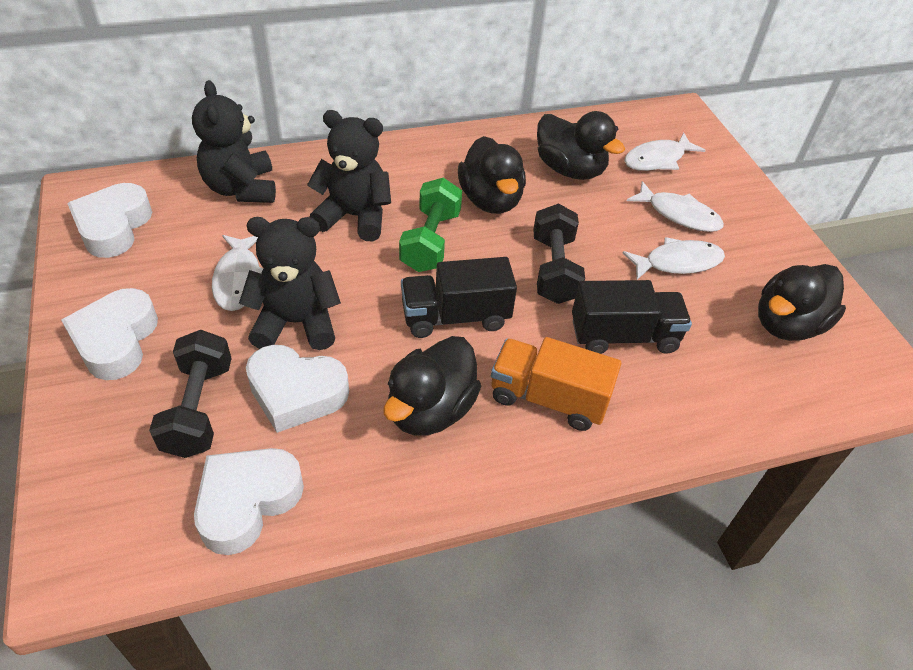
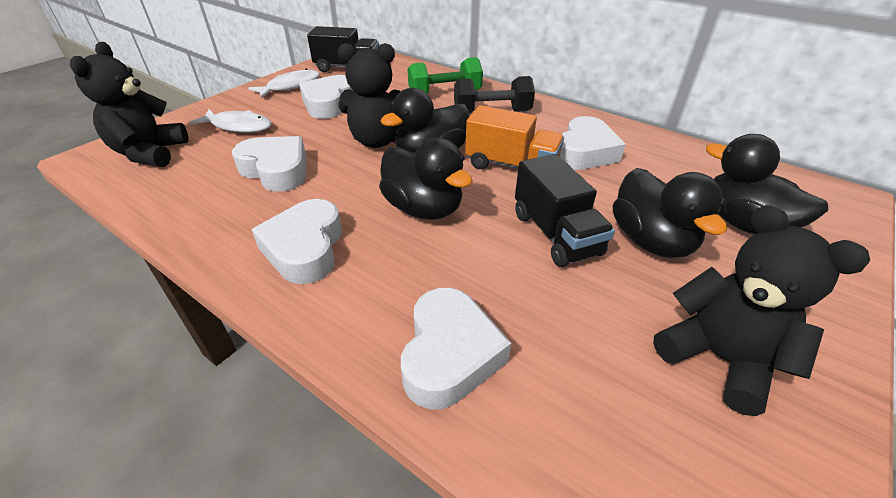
black dumbbell: [149,330,232,458] [533,204,585,304] = 2 -> [454,76,535,113] = 1
white fish: [212,235,263,311] [623,237,725,279] [624,132,706,171] [627,181,724,232] = 4 -> [189,109,272,133] [248,69,320,98] = 2
white heart: [61,288,158,380] [67,183,152,258] [194,448,304,555] [246,345,349,433] = 4 -> [232,136,306,192] [252,199,342,284] [299,75,352,119] [401,288,511,410] [560,116,626,170] = 5

